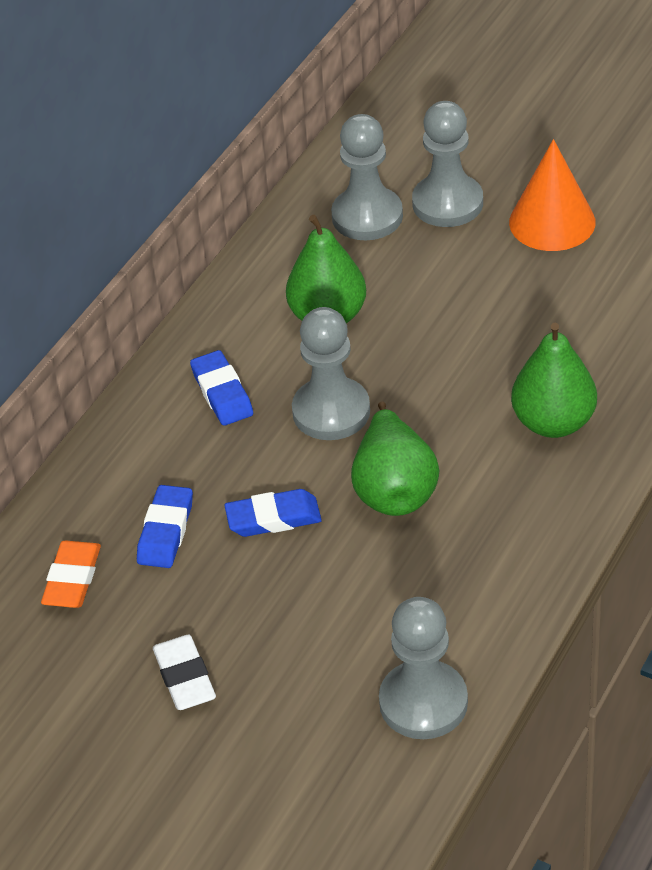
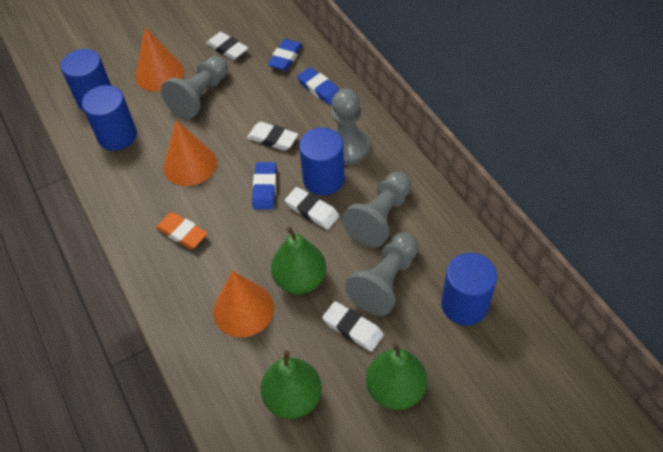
blue cylinder: none = 0 -> [61,49,111,111] [82,85,137,151] [299,128,345,196] [441,253,497,325] = 4
orange cone: [509,139,595,251] = 1 -> [135,27,184,91] [163,120,217,186] [213,271,274,338] = 3
white eraser: [153,635,216,710] = 1 -> [206,32,248,60] [247,122,298,151] [285,187,339,230] [322,301,384,352] = 4

